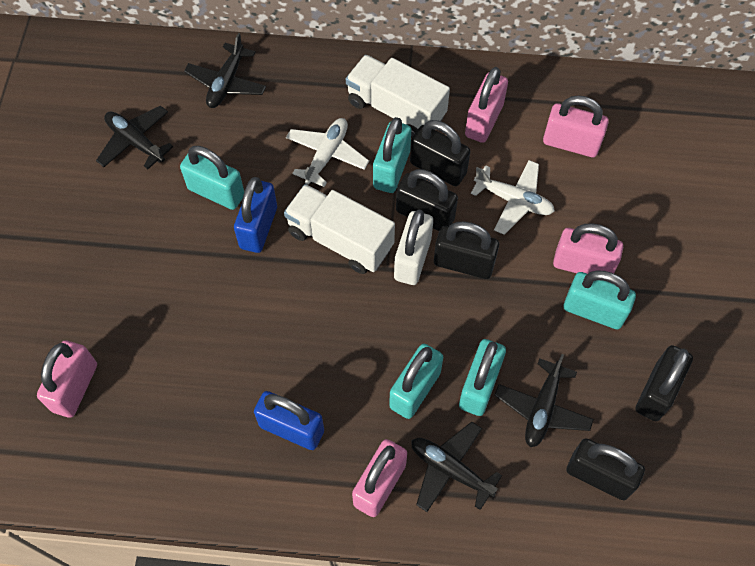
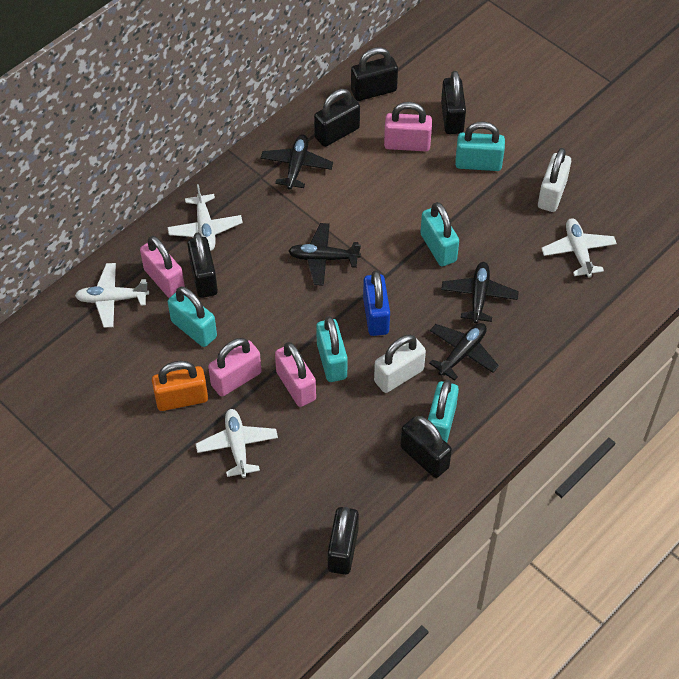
black padlock: [396,169,458,231] [410,120,470,186] [434,221,499,279] [567,438,645,500] [636,345,693,421] = 5 -> [187,233,218,298] [314,89,360,147] [327,507,359,575] [351,47,398,101] [400,416,452,478] [441,71,466,134] = 6
blue padlock: [234,177,277,253] [254,391,324,450] = 2 -> [363,270,390,336] = 1
orange padlock: none = 0 -> [152,361,208,411] = 1
pink padlock: [37,341,97,418] [352,439,407,517] [465,67,508,143] [543,95,609,157] [553,223,623,274] = 5 -> [140,236,185,298] [208,338,261,397] [275,342,316,407] [384,102,432,151] = 4
white padlock: [394,210,433,285] = 1 -> [374,335,426,393] [538,148,571,212] = 2
white plane: [286,118,369,187] [471,160,555,235] = 2 -> [75,263,149,328] [167,184,243,251] [196,409,278,478] [541,218,617,278] = 4
white truck: [284,184,395,274] [346,55,450,138] = 2 -> none = 0

